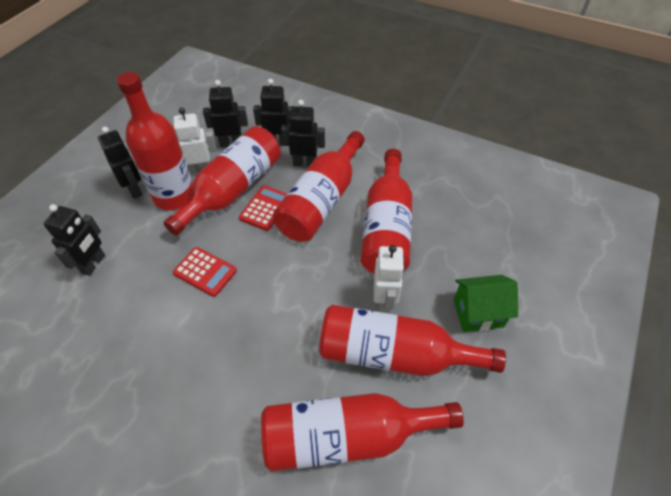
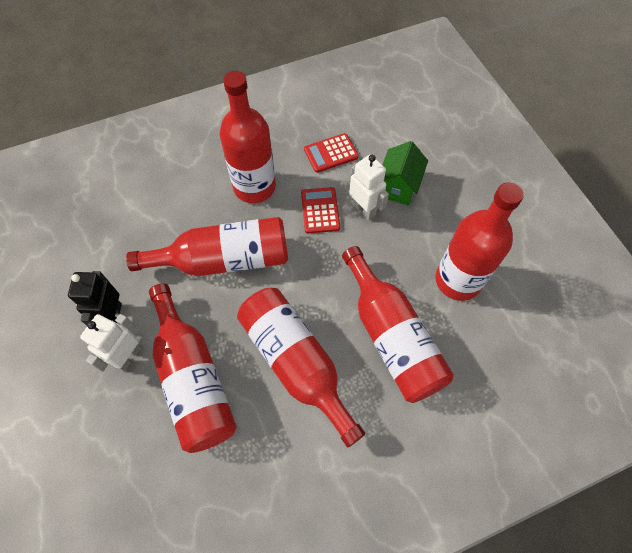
black robot: [44,204,105,276] [98,127,142,199] [203,80,248,147] [253,79,293,146] [281,100,325,167] = 5 -> [68,271,122,326] = 1

